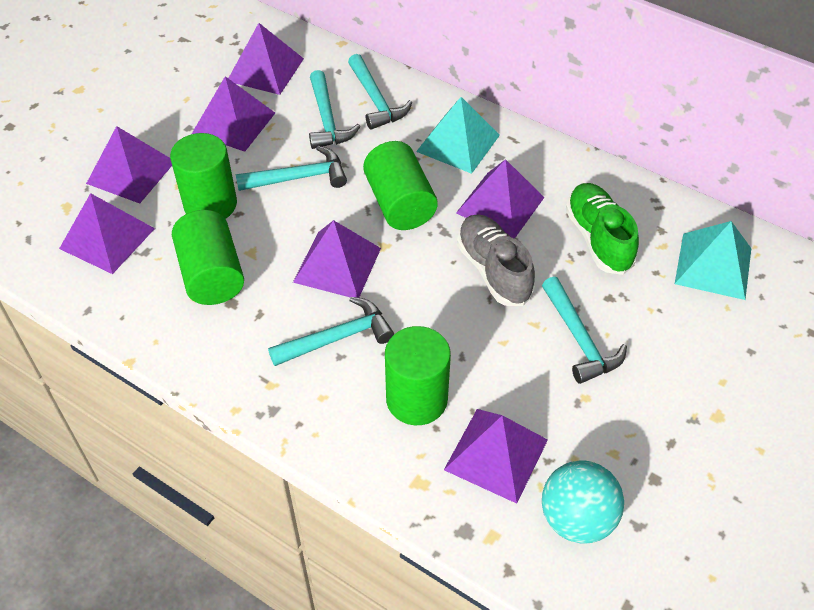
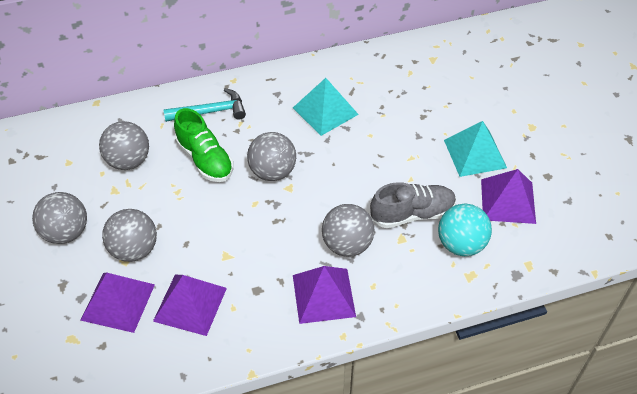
green cylinder: [170,133,237,219] [172,210,244,305] [363,141,438,230] [385,326,451,425] = 4 -> none = 0
grey ball: none = 0 -> [32,192,87,244] [99,121,149,170] [102,209,157,262] [247,132,296,181] [322,204,375,257] = 5
purple pyramid: [59,193,155,274] [86,126,172,204] [192,76,275,152] [228,23,304,95] [293,220,381,298] [444,409,548,504] [456,159,545,239] = 7 -> [80,273,155,333] [153,275,227,336] [293,266,356,324] [481,169,536,224] = 4
turquoise hammer: [236,146,347,191] [268,297,394,366] [309,70,361,149] [348,54,412,130] [542,277,627,384] = 5 -> [163,88,246,122] = 1

